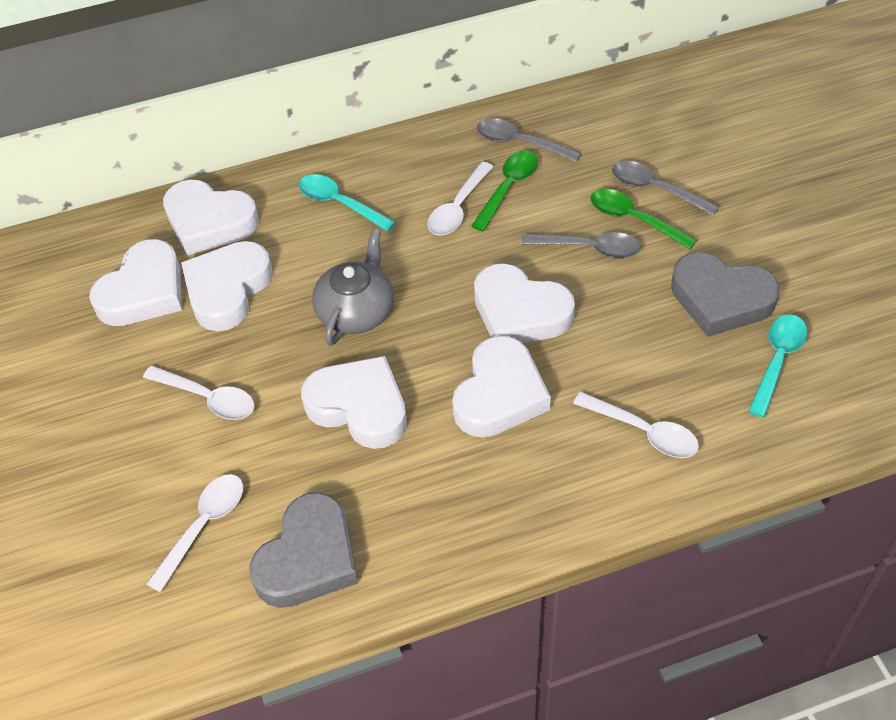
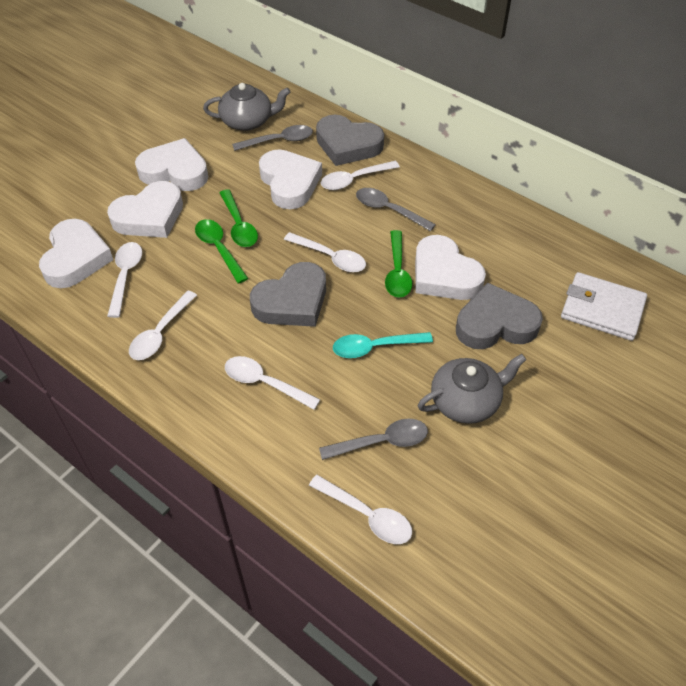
green spoon: [471,151,538,231] [591,189,697,249] = 2 -> [195,219,249,284] [220,189,258,247] [385,230,412,298] = 3
grey heart: [249,492,358,608] [671,252,780,337] = 2 -> [250,262,326,327] [316,115,384,166] [456,283,543,349] = 3
grey teapot: [312,228,394,346] = 1 -> [203,83,291,131] [418,354,526,424] = 2
turquoise spoon: [299,174,396,232] [748,314,807,418] = 2 -> [333,332,433,358] = 1
white heart: [89,239,182,326] [163,180,259,256] [181,241,273,331] [301,356,407,449] [452,336,551,438] [474,263,575,343] = 6 -> [39,219,113,288] [107,181,183,238] [135,138,208,191] [259,149,322,209] [415,235,486,300] = 5
white spoon: [143,366,255,420] [147,474,243,592] [427,162,493,236] [573,392,699,458] = 4 -> [107,242,142,318] [129,291,197,360] [225,356,320,410] [284,232,366,272] [309,475,412,544] [321,161,400,190] = 6
white wallet: none = 0 -> [561,272,647,341] = 1

